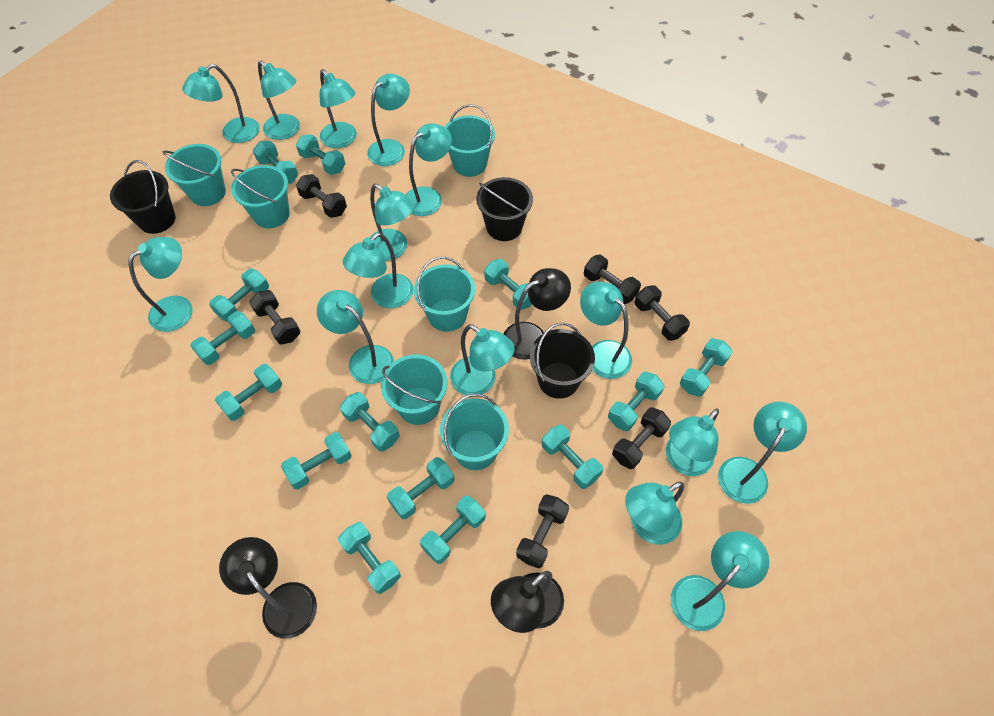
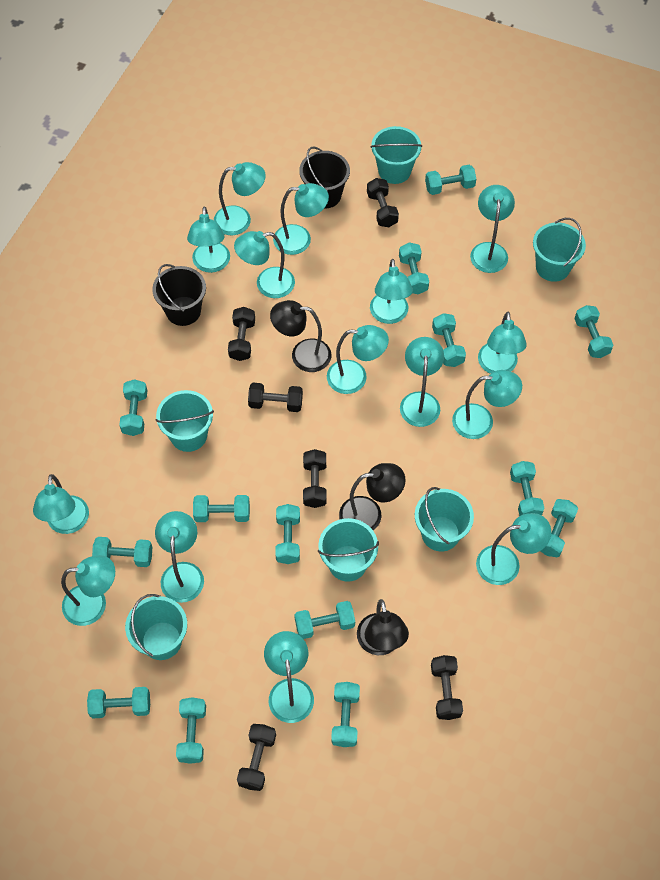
black bucket: [110,160,176,234] [476,177,533,241] [530,323,595,399] = 3 -> [152,264,206,326] [299,146,350,209] = 2

